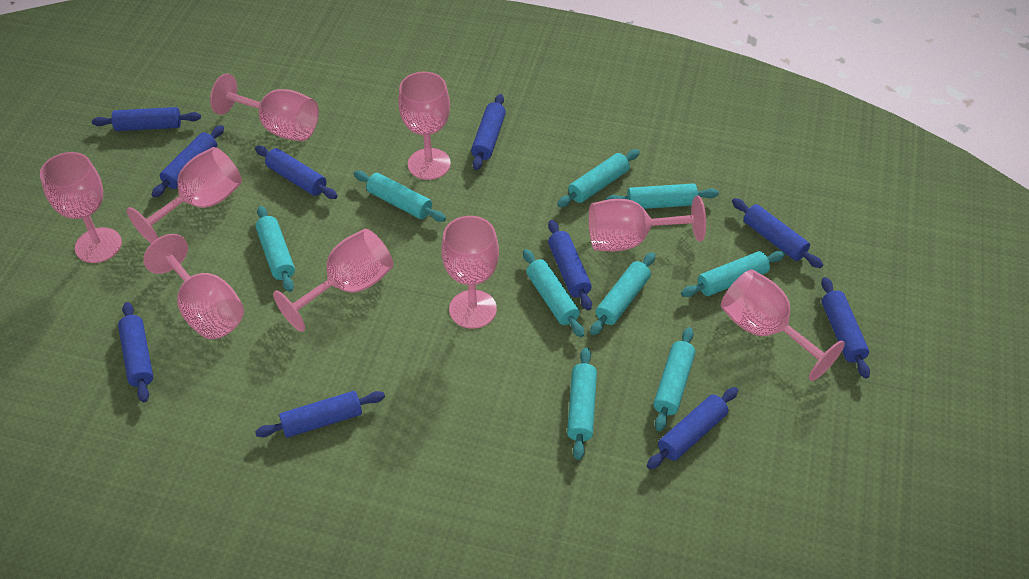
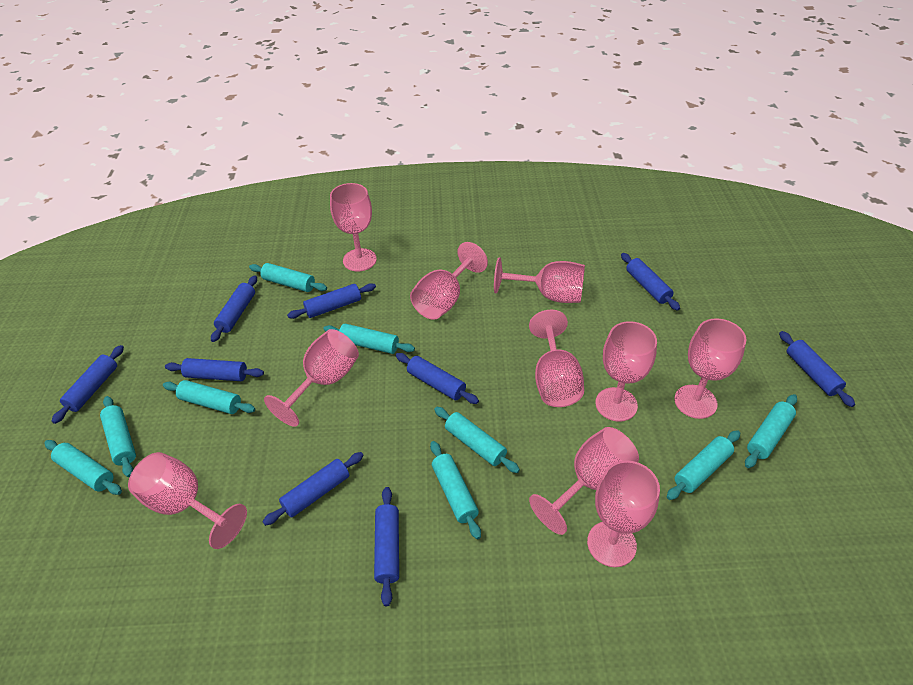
blue rolling pin: [92,107,201,131] [118,302,153,402] [152,125,224,198] [255,146,338,199] [255,391,385,438] [471,94,506,170] [548,220,592,311] [647,387,738,469] [732,198,823,268] [821,277,870,379] = 10 -> [51,345,124,424] [165,358,264,381] [211,275,257,342] [262,452,364,526] [287,283,376,319] [374,487,399,606] [396,353,479,404] [621,253,680,311] [779,331,855,407] = 9
pink goblet: [40,152,122,263] [127,147,242,243] [143,234,244,339] [210,74,319,141] [273,229,393,332] [398,72,451,180] [441,216,499,329] [589,196,706,251] [721,269,845,381] = 9 -> [128,452,247,549] [264,329,359,427] [330,183,377,271] [410,242,488,320] [494,257,585,303] [529,310,584,407] [529,427,639,535] [587,460,660,567] [595,321,657,422] [674,318,746,419] = 10

